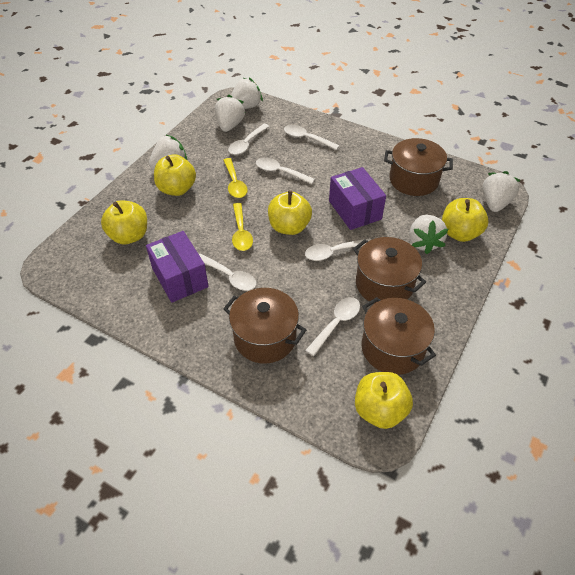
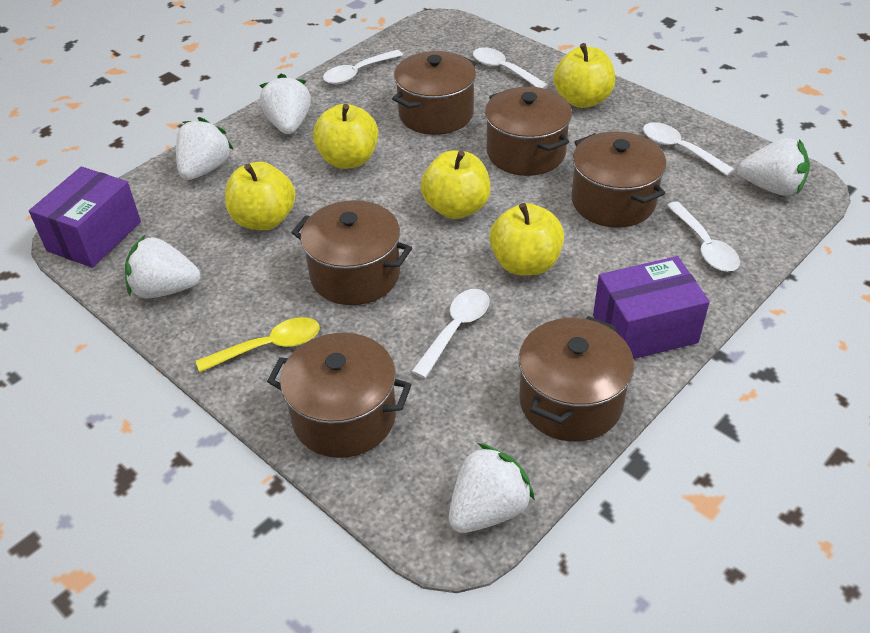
brown pot: [223,288,306,364] [353,237,426,304] [362,297,436,375] [384,138,453,196] = 4 -> [267,333,412,458] [291,200,412,305] [392,51,476,135] [485,87,572,176] [519,316,634,442] [571,131,666,228] = 6
white spoon: [199,254,256,291] [228,124,270,155] [256,157,315,184] [284,125,339,150] [305,238,372,261] [305,297,360,356] = 6 -> [323,50,403,84] [411,289,490,378] [473,47,549,89] [643,122,734,176] [666,201,740,272] = 5
yellow spoon: [223,158,248,198] [232,203,253,251] = 2 -> [196,317,320,372] = 1

